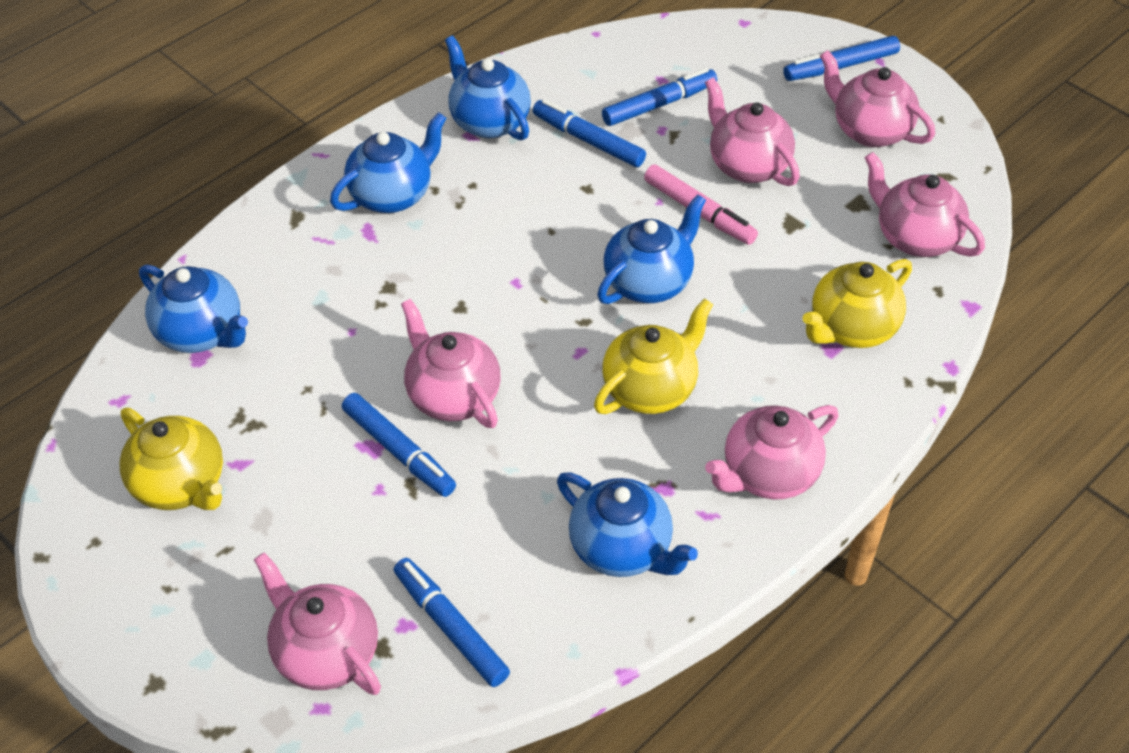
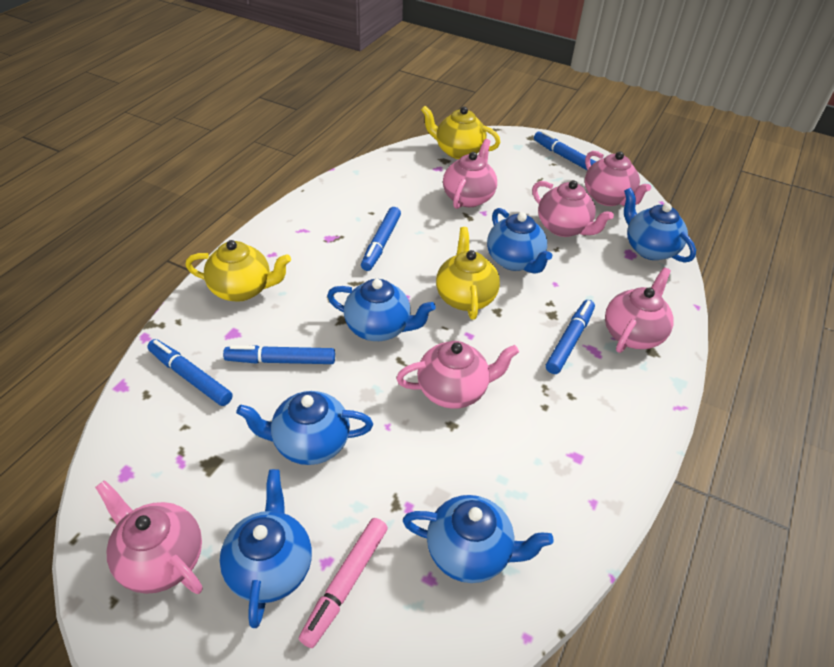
blue teapot: [139,265,248,353] [330,112,447,213] [445,36,531,140] [557,472,698,577] [597,194,706,304] = 5 -> [220,469,312,628] [236,391,373,465] [327,279,436,341] [403,495,554,583] [487,208,552,274] [624,188,696,263] = 6

